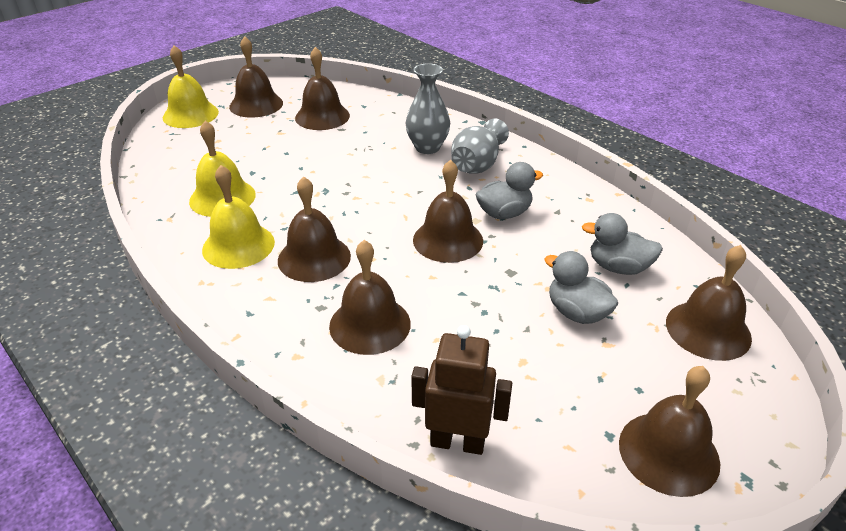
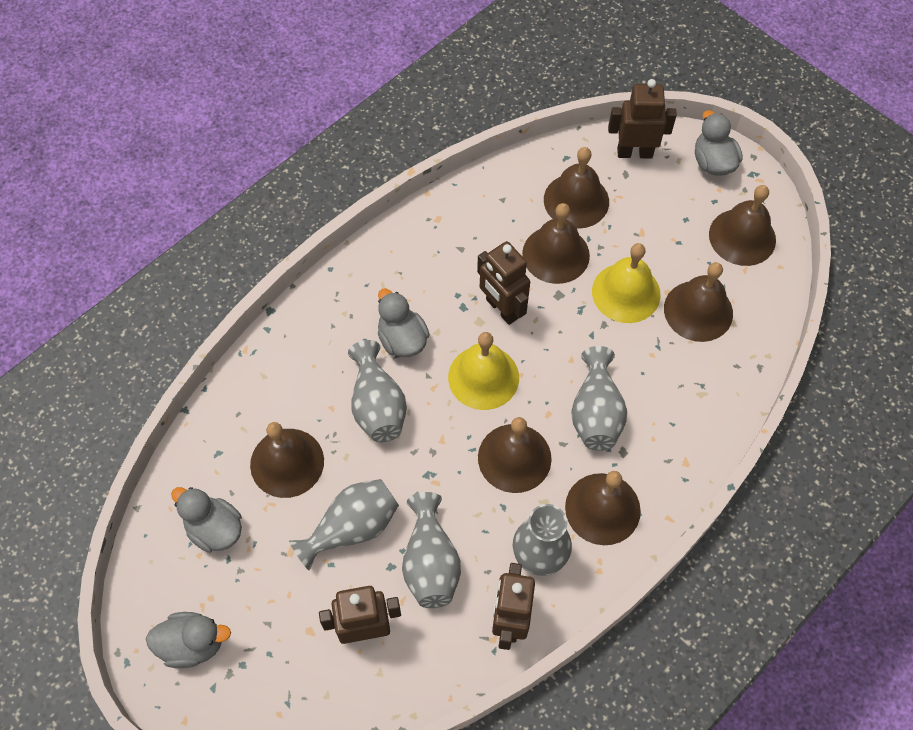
brown robot: [411,325,512,455] = 1 -> [319,586,401,644] [477,241,530,325] [492,563,535,650] [608,79,677,159] = 4
grey duck: [476,162,543,219] [544,251,618,324] [582,213,663,275] = 3 -> [146,612,231,668] [171,487,242,553] [378,288,430,357] [695,110,743,176] = 4
grey vase: [405,63,450,154] [451,119,509,174] = 2 -> [289,479,399,571] [348,340,407,442] [402,492,461,608] [513,504,572,576] [571,346,627,451] = 5
yellow bell: [163,45,219,128] [189,121,256,217] [202,165,275,269] = 3 -> [448,332,519,410] [592,243,661,323] = 2

